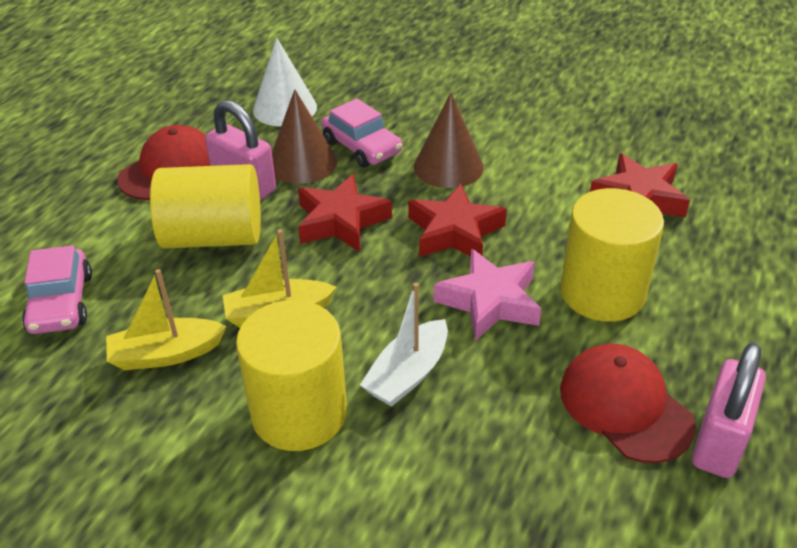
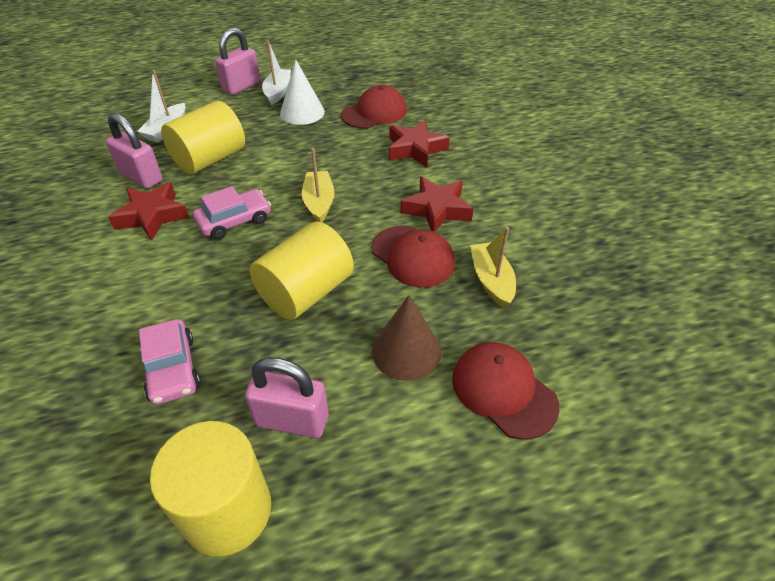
brown cone: [272,89,337,184] [414,93,484,188] = 2 -> [372,295,441,381] = 1
pink padlock: [205,100,276,201] [692,343,766,478] = 2 -> [106,113,163,189] [215,28,260,95] [245,357,329,438] = 3
pink star: [434,248,541,341] = 1 -> none = 0
red cap: [117,125,210,200] [560,344,696,463] = 2 -> [341,85,407,129] [371,226,455,288] [452,342,559,440] = 3
white boat: [360,283,448,407] = 1 -> [137,70,186,143] [262,41,291,105] = 2

